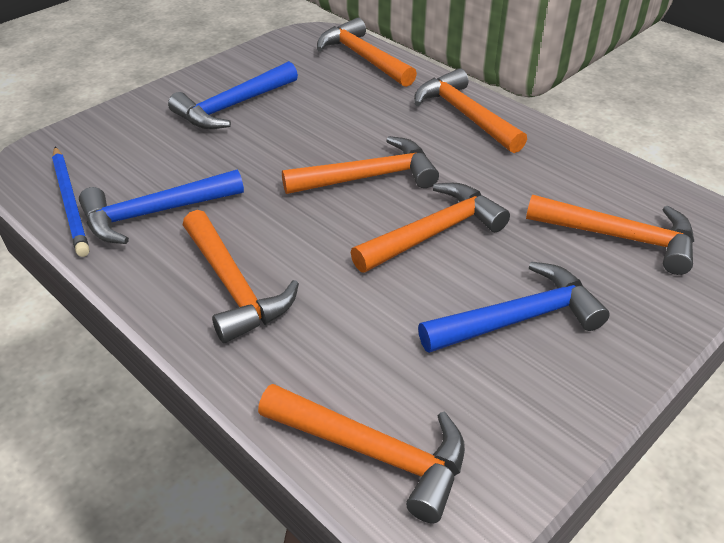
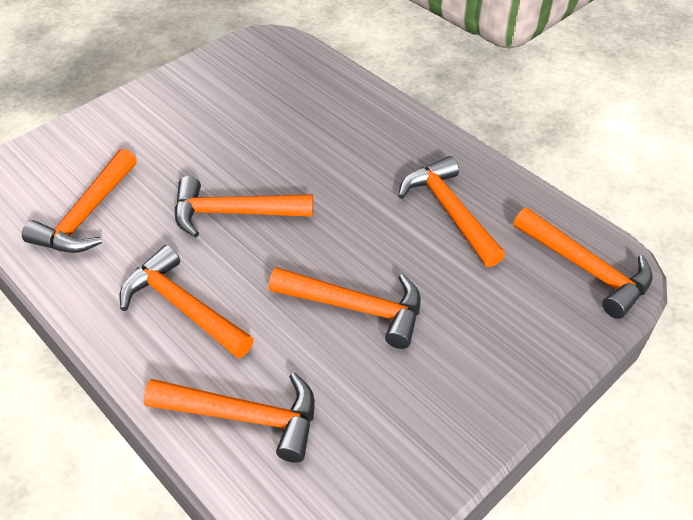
blue hammer: [79,169,244,244] [168,61,298,129] [418,262,610,353] = 3 -> none = 0
blue pencil: [52,147,89,257] = 1 -> none = 0

